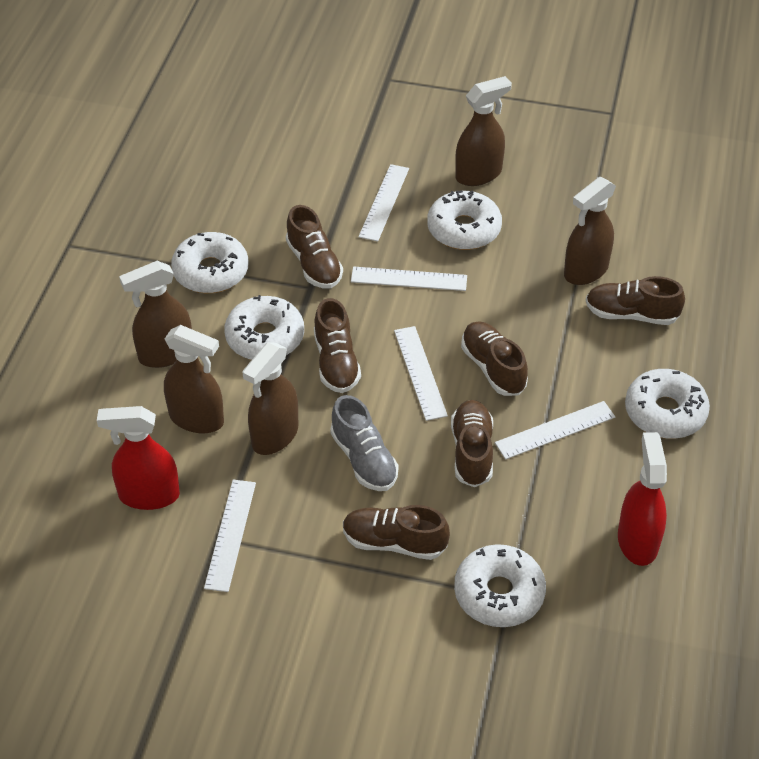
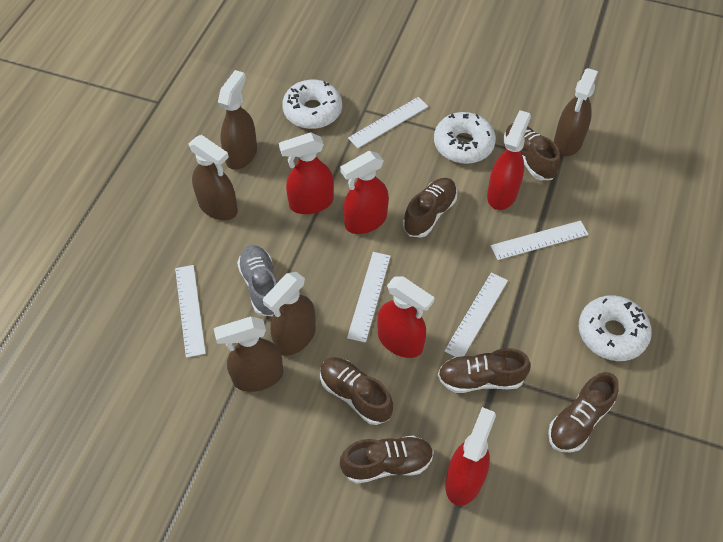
red spray bottle: [97,406,180,510] [618,432,667,566] = 2 -> [279,132,334,214] [340,151,389,234] [377,276,435,358] [445,407,496,506] [487,110,531,210] = 5
white donut: [171,232,249,293] [224,295,304,360] [427,190,502,250] [454,544,546,627] [625,369,710,439] = 5 -> [282,80,342,129] [434,112,496,164] [579,295,652,361] = 3

